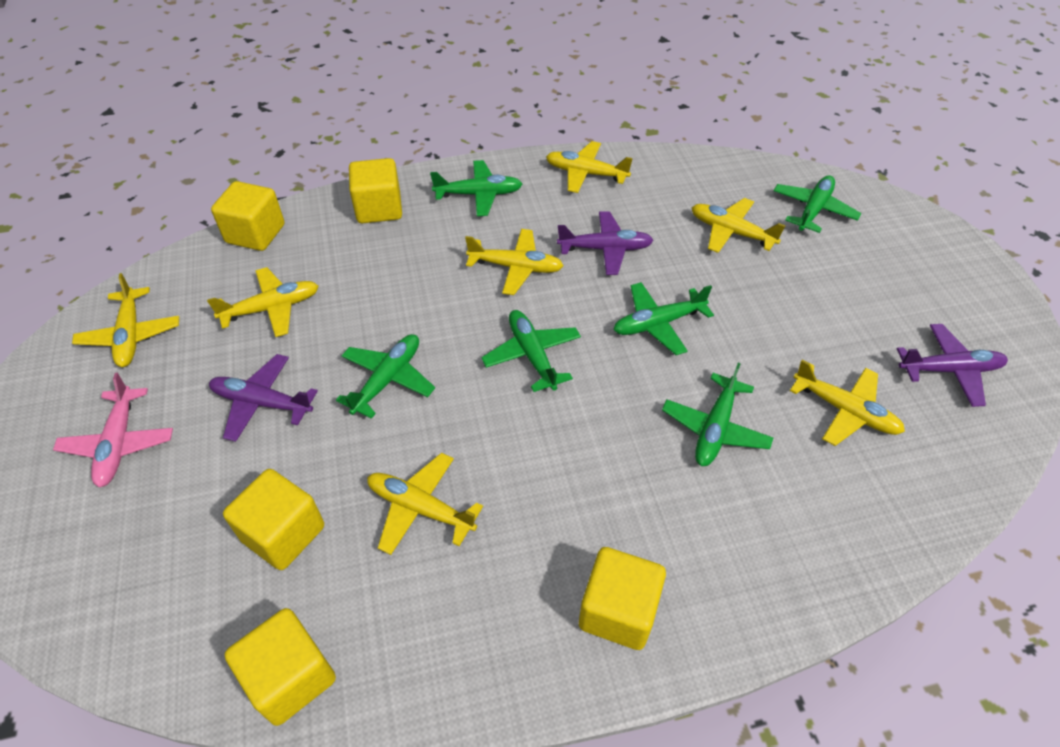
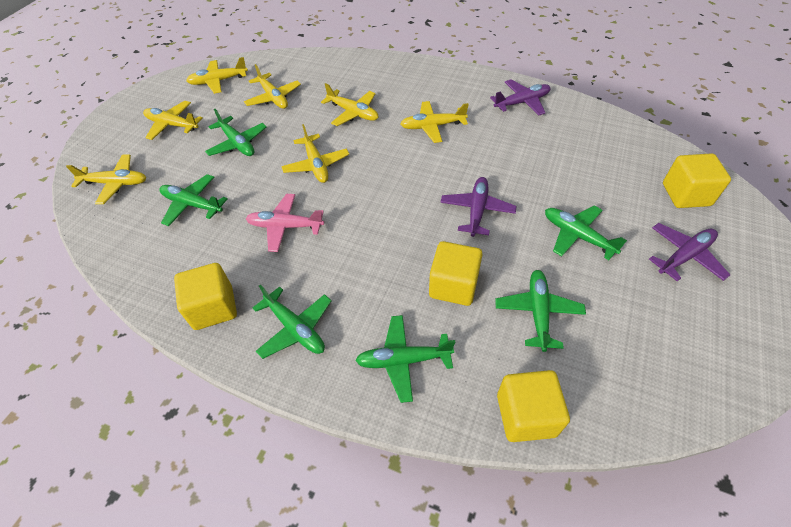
yellow cube: [211,181,285,251] [223,469,324,570] [225,608,336,726] [349,158,402,223] [579,547,666,650] = 5 -> [174,263,237,330] [429,241,483,306] [497,370,570,442] [663,153,731,208] = 4

